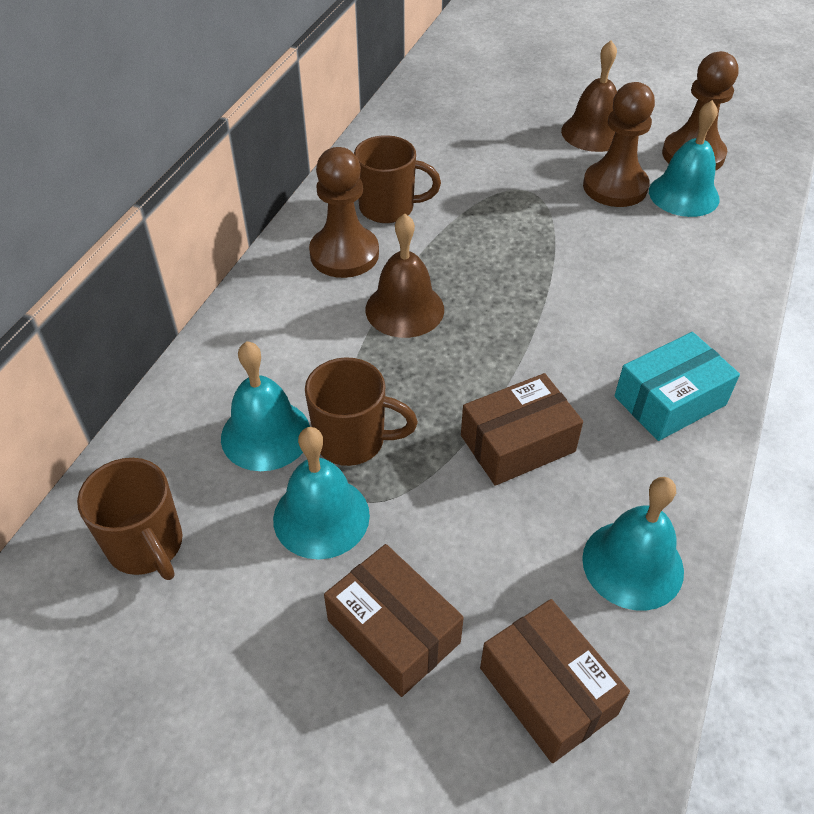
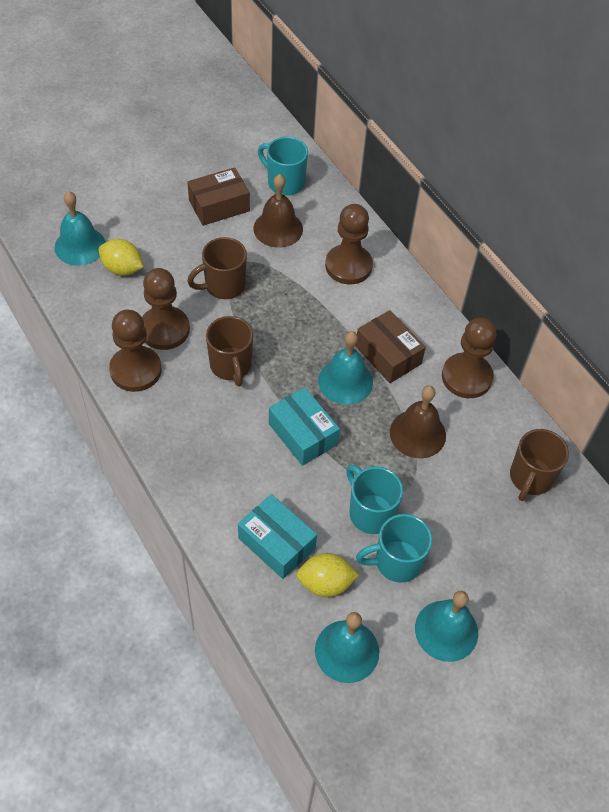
brown box: [324,544,464,697] [461,373,583,486] [480,599,630,763] = 3 -> [187,167,250,226] [355,310,426,383] = 2
brown pawn: [309,147,379,278] [583,82,655,207] [662,51,738,171] = 3 -> [109,310,162,392] [142,268,190,350] [325,204,373,284] [442,318,497,398] = 4
turquoise box: [614,332,740,441] = 1 -> [238,494,317,579] [269,387,340,466] = 2
turquoise mug: none = 0 -> [258,137,308,196] [346,465,403,534] [356,514,432,583] = 3
yellow lemon: none = 0 -> [99,239,143,276] [296,553,359,597] = 2

